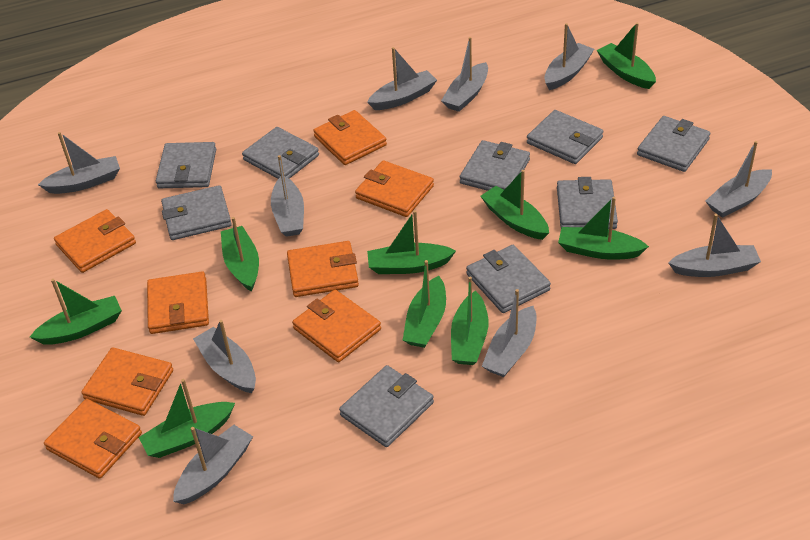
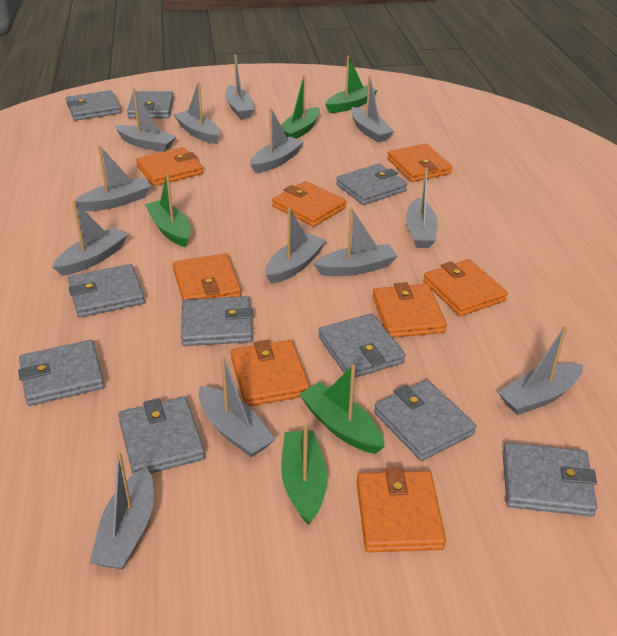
green boat: [30,279,122,345] [138,379,235,458] [221,217,259,292] [367,210,456,274] [403,260,446,348] [451,276,488,365] [481,170,549,240] [558,197,649,260] [597,23,656,89] = 9 -> [145,173,191,247] [281,75,320,139] [281,423,327,525] [299,365,385,454] [325,56,377,113] = 5
grey boat: [38,132,120,194] [173,425,253,504] [193,320,256,393] [271,155,304,237] [367,47,437,110] [441,37,488,112] [482,289,537,377] [544,23,594,90] [668,214,761,277] [705,141,772,218] = 10 -> [53,200,128,276] [75,145,151,211] [90,451,154,569] [115,88,177,152] [174,81,220,144] [199,356,275,457] [225,54,254,119] [250,108,304,173] [265,208,326,284] [313,208,397,276] [351,75,394,142] [406,168,438,248] [498,326,583,415] = 13
grey wallet: [156,142,216,188] [161,185,232,240] [242,127,319,179] [339,365,434,447] [460,140,530,191] [466,245,551,313] [527,110,604,164] [557,177,618,229] [637,116,710,172] = 9 -> [18,340,105,406] [66,90,121,121] [68,264,145,318] [118,397,205,474] [127,91,174,118] [181,296,253,346] [318,313,405,378] [336,164,407,205] [374,380,476,461] [502,442,597,516] = 10

